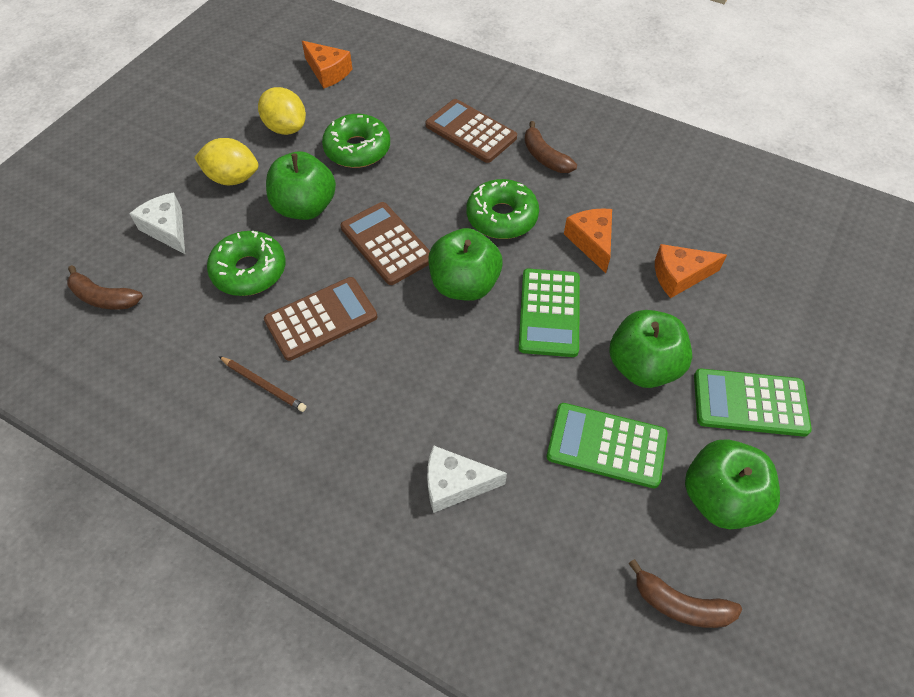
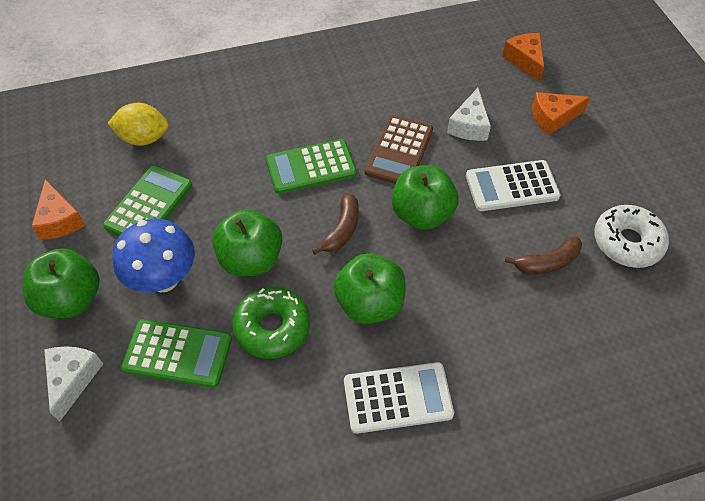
blue mushroom: none = 0 -> [113,219,195,293] = 1
brown banana: [67,265,143,309] [524,121,577,173] [628,559,742,628] = 3 -> [312,193,359,255] [505,236,582,275] = 2
brown calculator: [264,277,377,361] [341,202,430,285] [426,99,517,163] = 3 -> [365,115,433,184] = 1
brown pencil: [219,356,307,412] = 1 -> none = 0
green donut: [207,231,286,296] [322,114,390,168] [466,179,539,239] = 3 -> [232,287,310,359] = 1
white calculator: none = 0 -> [344,362,454,434] [466,160,561,211] = 2
white donut: none = 0 -> [594,205,669,268] = 1
yellow lemon: [194,138,258,185] [258,87,306,135] = 2 -> [107,103,169,146] = 1

